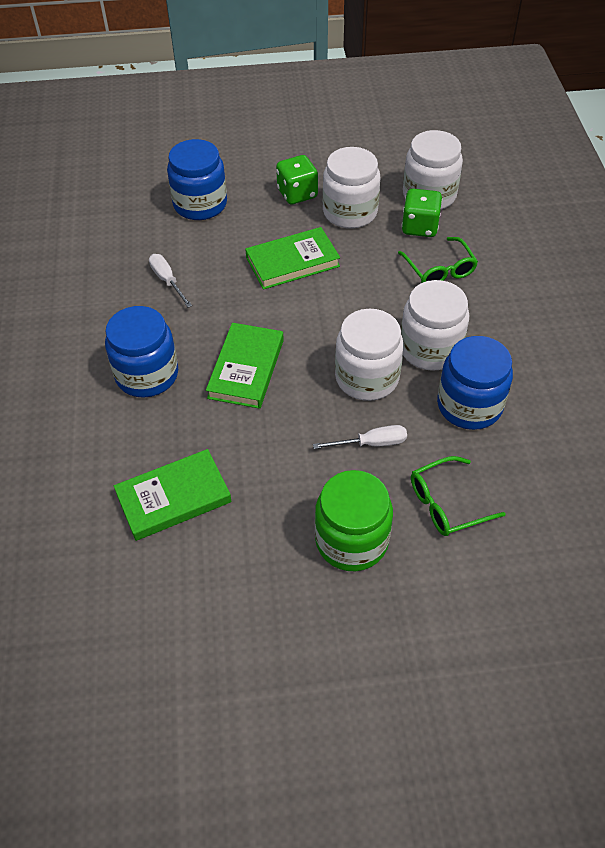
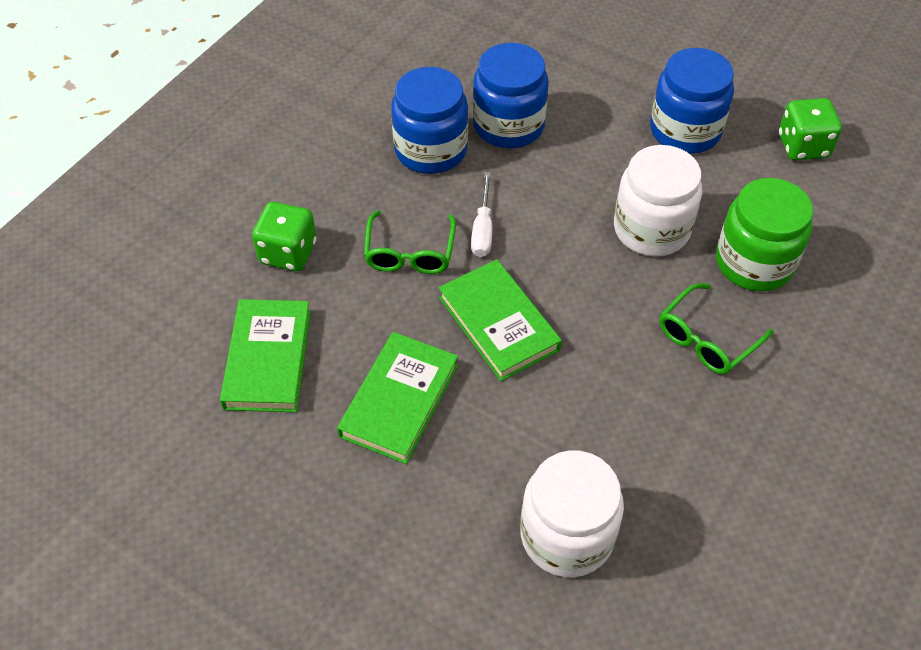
white jar: [323,147,380,229] [335,309,404,401] [401,280,470,371] [403,130,463,210] = 4 -> [521,450,624,577] [614,145,702,257] = 2
white screwdriver: [149,254,192,308] [313,425,407,449] = 2 -> [471,172,492,257] = 1

